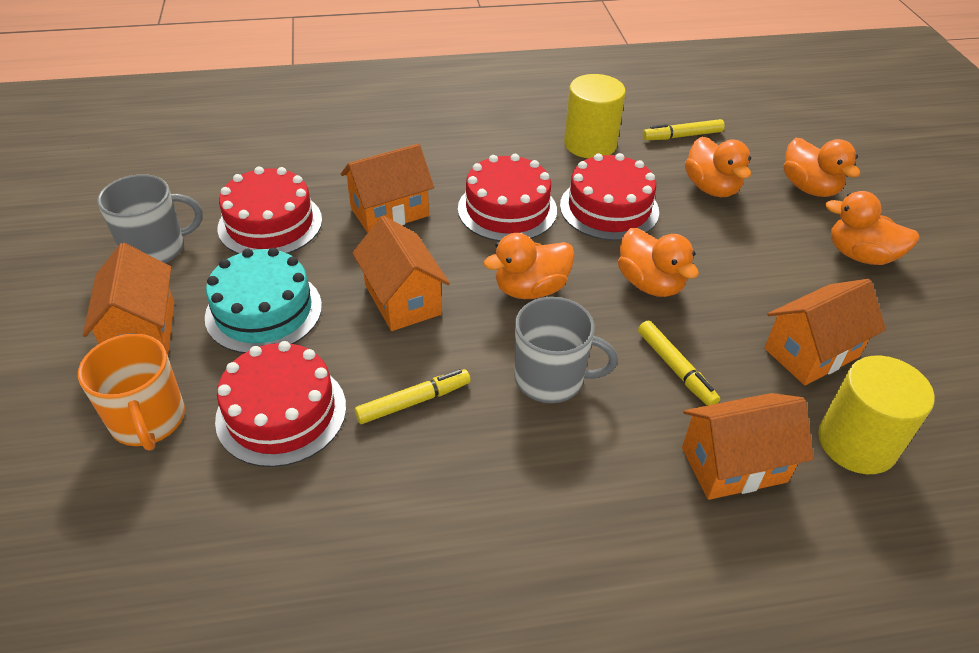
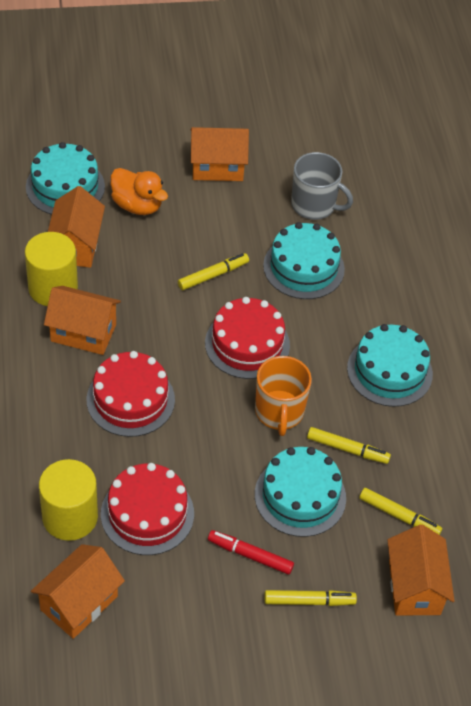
grey mug: [97,174,203,263] [515,297,618,403] = 2 -> [291,152,353,220] = 1
orange duck: [483,233,575,299] [618,228,699,297] [685,136,751,197] [784,138,860,197] [825,191,920,265] = 5 -> [110,168,168,215] = 1
red cake: [215,341,346,467] [217,167,322,254] [458,154,557,242] [560,153,659,241] = 4 -> [87,351,175,437] [101,463,194,555] [205,297,290,379] = 3
red marker: none = 0 -> [208,530,294,575] = 1
turquoise cake: [205,248,322,353] = 1 -> [26,142,105,215] [255,447,346,537] [263,222,345,299] [347,324,433,407] = 4
yellow marker: [355,369,471,424] [638,321,720,406] [643,119,725,140] = 3 -> [178,253,249,290] [264,590,357,606] [307,427,391,464] [359,488,442,535] = 4

